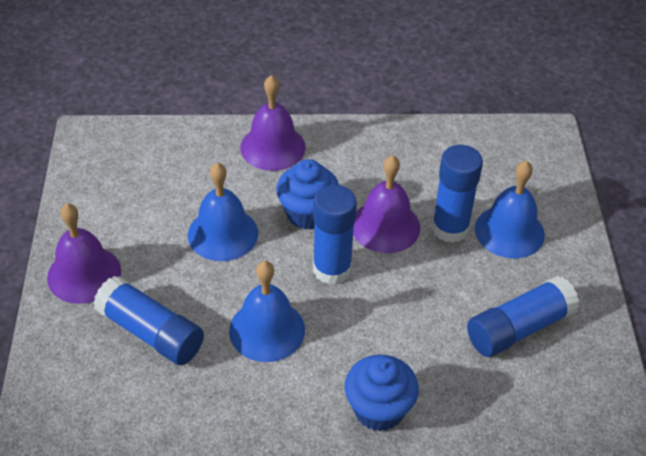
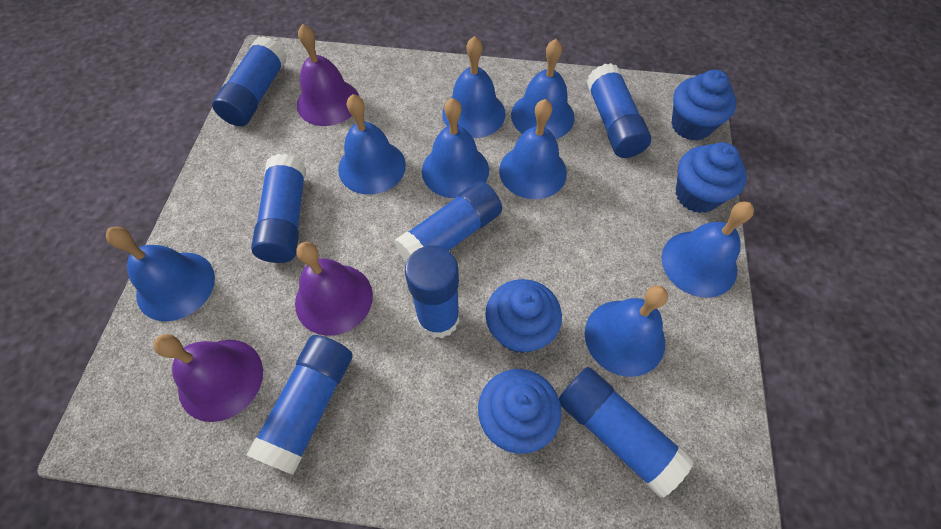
blue bell: [188,163,258,261] [229,261,305,362] [475,161,545,258] = 3 -> [106,227,215,322] [338,94,406,195] [422,98,489,198] [442,36,506,138] [499,99,567,199] [511,39,575,139] [585,285,668,377] [661,201,754,298] = 8
blue cupcake: [276,159,339,230] [345,355,419,432] = 2 -> [478,369,562,454] [485,279,562,353] [671,70,736,141] [676,142,747,213] = 4
blue glue stick: [93,276,204,365] [313,185,357,285] [432,145,483,243] [467,276,579,357] = 4 -> [212,36,287,126] [247,335,353,475] [251,154,306,263] [394,181,502,262] [405,245,460,338] [559,367,694,498] [586,63,651,158] = 7

